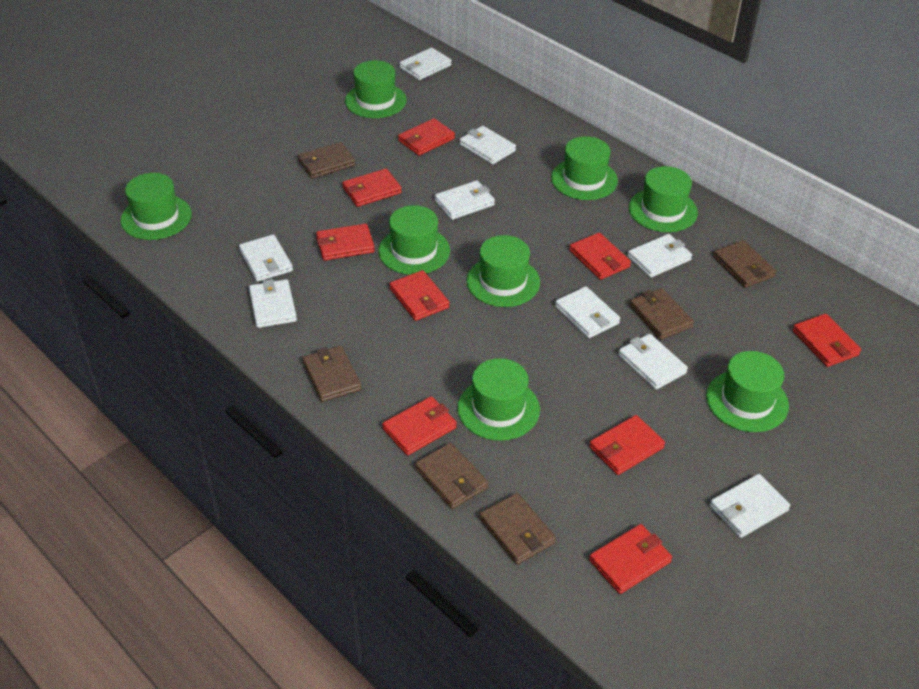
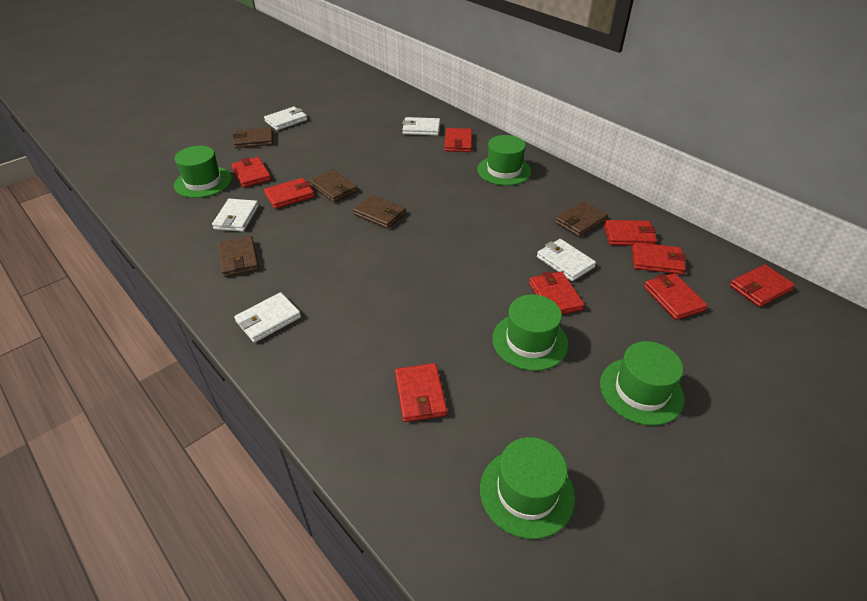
brown wallet: [298,142,355,179] [302,346,361,402] [415,443,489,509] [479,493,556,564] [629,288,694,340] [713,240,776,288] = 6 -> [218,236,259,277] [233,127,273,148] [309,170,358,202] [353,195,406,229] [555,201,608,237] = 5
green hat: [121,173,192,240] [345,60,407,118] [378,205,450,275] [458,358,540,441] [466,235,540,307] [551,136,618,200] [629,166,698,232] [706,351,789,432] = 8 -> [174,146,232,198] [477,135,532,186] [480,437,575,539] [492,294,568,371] [600,341,684,426] = 5
white wallet: [239,234,293,282] [249,279,297,328] [399,48,452,80] [434,180,495,220] [459,126,516,164] [555,286,620,338] [618,334,688,390] [627,234,692,278] [710,474,790,538] = 9 -> [212,199,259,232] [234,292,301,343] [264,107,307,131] [402,117,440,136] [537,239,596,281] = 5

